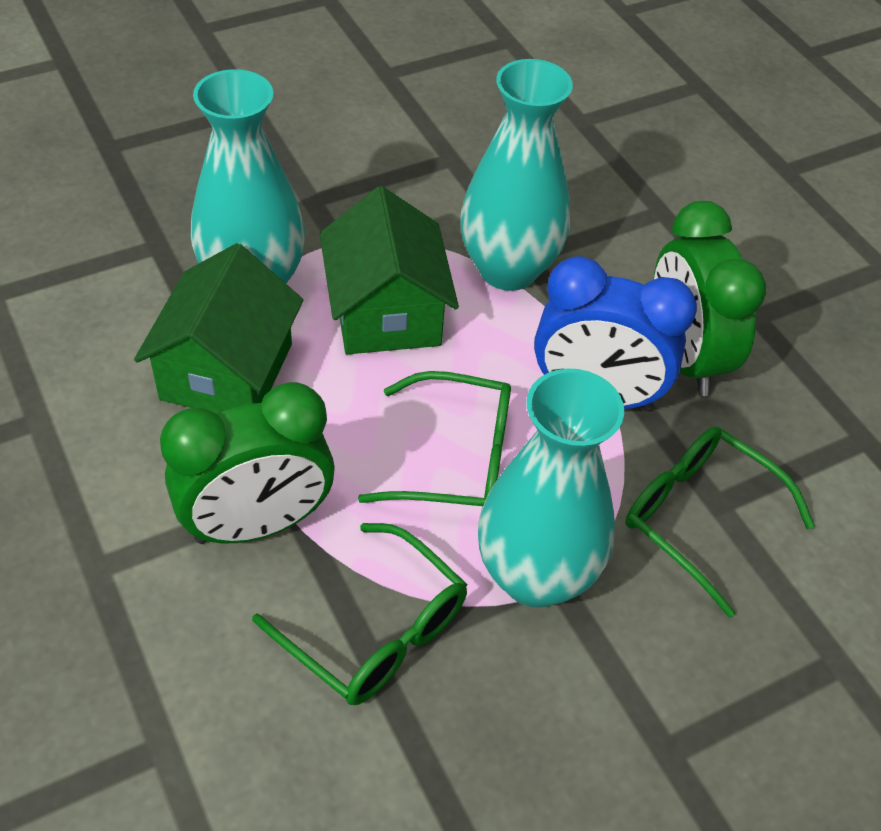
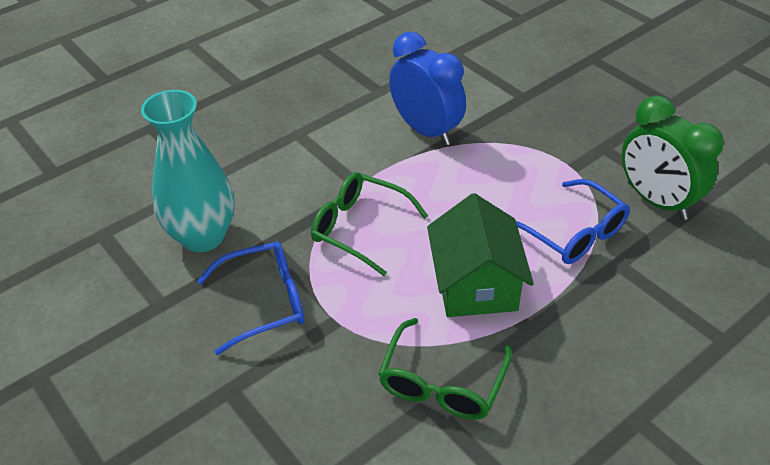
blue glasses: none = 0 -> [197,241,304,355] [516,179,630,264] = 2
green clock: [160,382,335,544] [654,201,766,396] = 2 -> [622,96,724,220] = 1
green glasses: [252,523,467,705] [358,371,511,506] [625,427,815,618] = 3 -> [311,172,428,276] [378,318,512,420] = 2
green house: [134,243,303,414] [320,186,459,354] = 2 -> [427,193,534,317] = 1
turquoise vase: [191,69,305,284] [460,59,573,291] [478,368,624,608] = 3 -> [141,90,235,252] = 1

